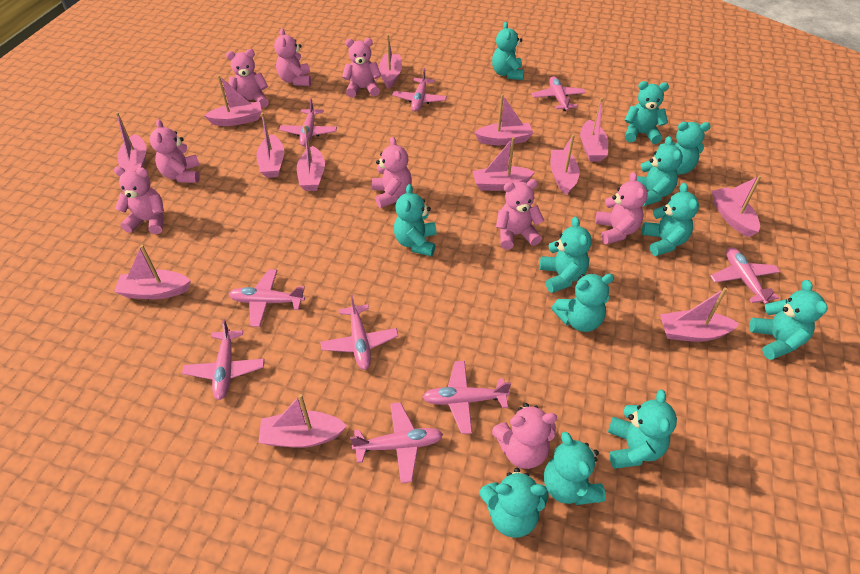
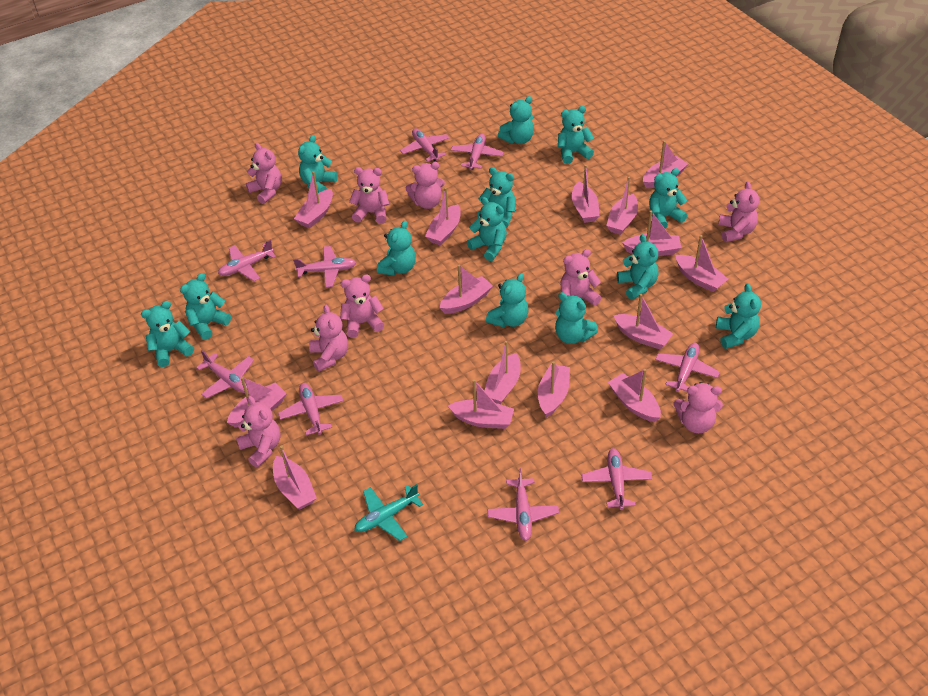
pink boat: [114,245,191,299] [116,112,147,170] [204,75,262,126] [256,113,284,178] [258,394,347,448] [297,125,325,191] [378,34,402,89] [472,137,535,191] [475,94,533,145] [550,135,580,195] [580,98,608,162] [660,287,739,342] [712,175,761,237] = 13 -> [227,377,287,428] [273,446,317,510] [294,171,333,228] [425,187,461,245] [440,265,493,314] [448,379,514,429] [485,341,521,404] [538,361,570,417] [572,165,599,223] [606,177,638,235] [608,369,661,422] [613,294,674,349] [622,211,681,256] [643,141,688,188] [676,235,728,292] = 15
turquoise plane: none = 0 -> [354,484,423,541] = 1
turquoise teddy bear: [394,184,436,256] [479,468,549,538] [492,22,524,80] [540,217,592,293] [544,432,606,505] [551,274,614,332] [608,390,677,469] [624,81,669,144] [637,136,683,206] [642,183,699,256] [658,122,711,175] [749,280,827,360] = 12 -> [141,301,194,367] [180,273,231,340] [298,135,338,193] [377,221,416,276] [467,197,507,261] [477,167,516,228] [486,273,529,328] [498,96,534,144] [555,292,598,344] [558,106,594,164] [617,234,659,300] [649,168,688,228] [716,283,761,349] = 13

